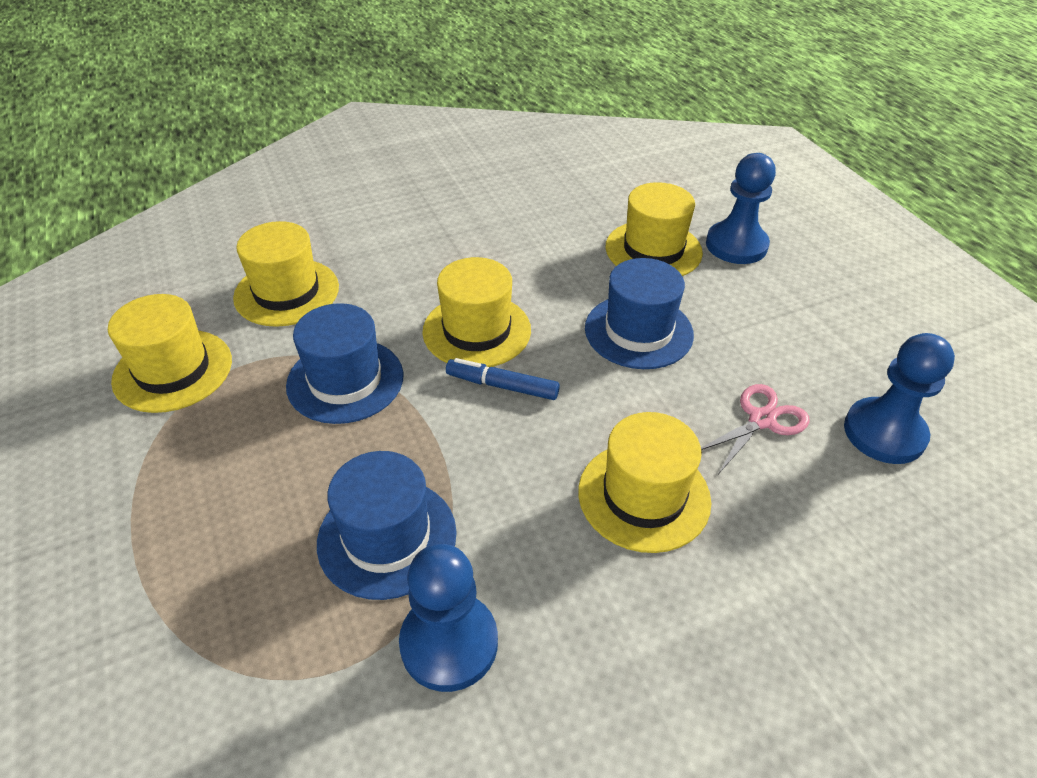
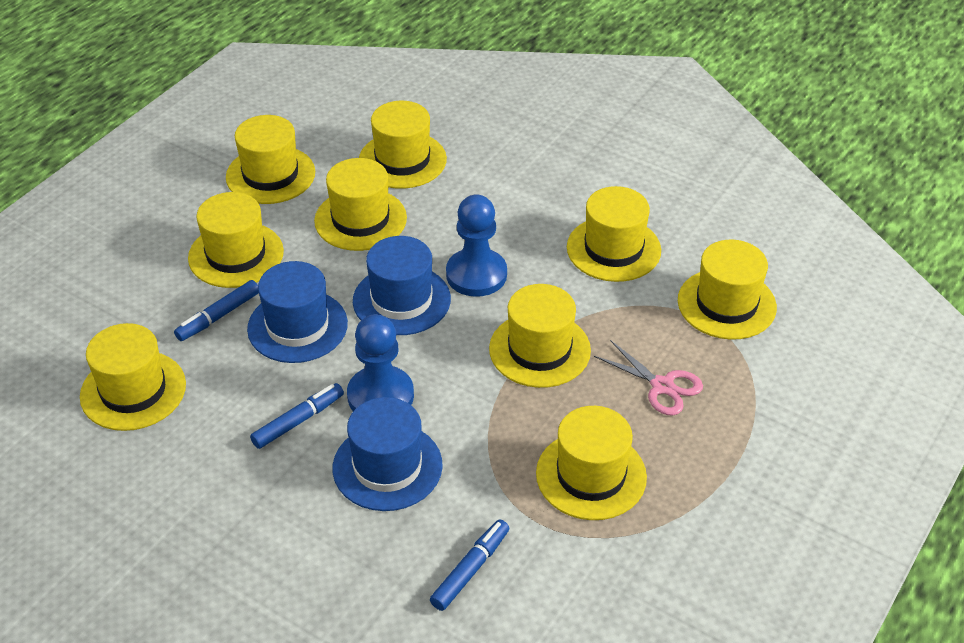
blue marker: [446,358,560,400] = 1 -> [174,280,259,341] [250,383,344,449] [430,519,509,611] = 3
blue pawn: [399,544,498,692] [706,153,776,264] [844,333,955,464] = 3 -> [347,314,414,411] [446,195,507,297] = 2
yellow hat: [108,294,232,413] [233,221,339,327] [422,257,531,367] [578,412,711,553] [606,182,703,276] = 5 -> [80,323,186,431] [188,192,284,288] [226,115,315,204] [314,158,407,251] [359,101,447,189] [489,284,591,388] [536,406,647,520] [567,186,661,282] [678,240,777,340] = 9

